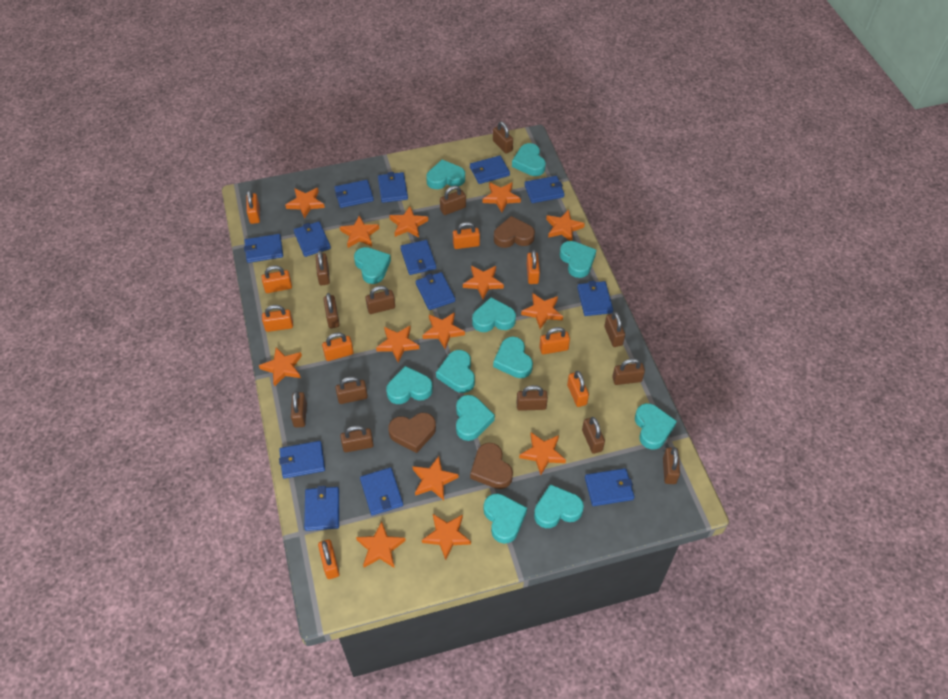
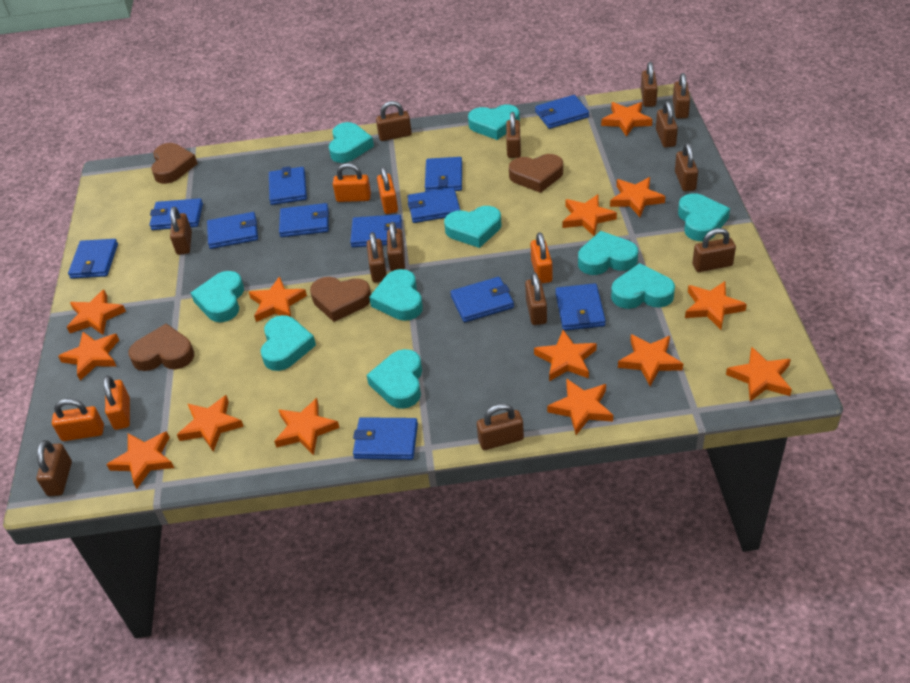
blue wallet: [244,234,283,263] [279,441,325,479] [294,221,331,257] [304,486,339,531] [334,180,374,208] [360,467,403,516] [378,172,408,203] [400,240,436,275] [416,272,455,310] [470,155,510,184] [524,176,565,203] [577,281,613,316] [585,468,635,506] = 13 -> [68,239,118,279] [149,198,203,230] [207,212,258,249] [269,166,307,205] [279,203,329,237] [350,214,402,247] [353,417,418,460] [407,187,460,223] [425,157,462,192] [450,277,514,322] [535,95,589,129] [555,283,606,331] = 12
brown heart: [388,413,436,453] [470,443,513,489] [494,216,535,248] = 3 -> [128,324,194,371] [151,143,198,184] [310,277,371,322] [509,154,563,193] = 4
orange padlock: [246,190,260,224] [261,265,292,293] [262,305,293,332] [318,539,340,579] [322,332,354,361] [453,222,480,249] [527,250,540,284] [539,327,570,354] [567,371,589,407] = 9 -> [52,398,104,441] [104,376,130,430] [333,163,371,202] [377,166,398,214] [531,232,553,283] = 5
turquoise heart: [354,247,391,284] [386,366,433,404] [426,160,465,189] [436,350,475,393] [456,395,495,441] [472,297,516,332] [484,493,527,544] [493,337,533,378] [512,143,546,176] [534,484,584,528] [560,241,596,278] [635,403,677,450] = 12 -> [191,271,244,322] [261,315,316,371] [329,122,374,163] [367,349,422,409] [369,269,423,321] [444,206,501,248] [468,104,520,140] [578,231,638,275] [611,263,675,309] [678,193,730,241] = 10

